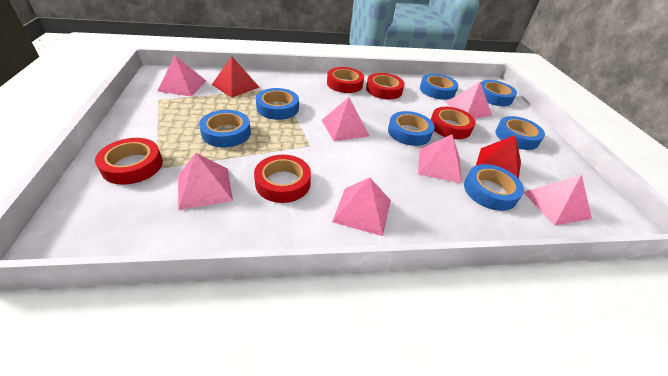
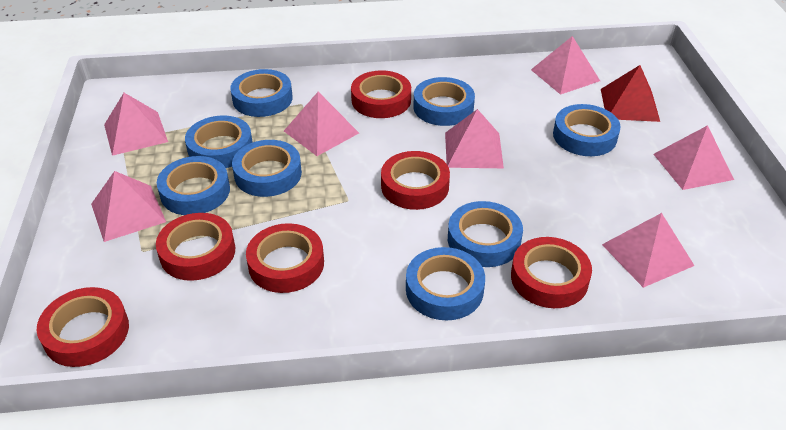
blue tape: [199,110,251,147] [256,88,299,120] [388,111,434,146] [420,74,458,100] [464,164,524,211] [481,80,517,106] [495,116,545,150] = 7 -> [157,156,230,215] [185,116,253,168] [230,69,293,117] [232,140,302,197] [406,247,485,320] [414,77,475,126] [448,201,523,267] [553,104,620,156] = 8
red pyramid: [212,56,260,98] [476,135,521,179] = 2 -> [601,65,660,122] = 1
red tape: [95,138,163,185] [254,155,311,203] [327,67,364,93] [366,73,405,99] [431,107,476,139] = 5 -> [37,287,129,367] [156,213,235,281] [246,223,324,293] [351,70,411,118] [381,151,450,210] [511,237,592,308] = 6

